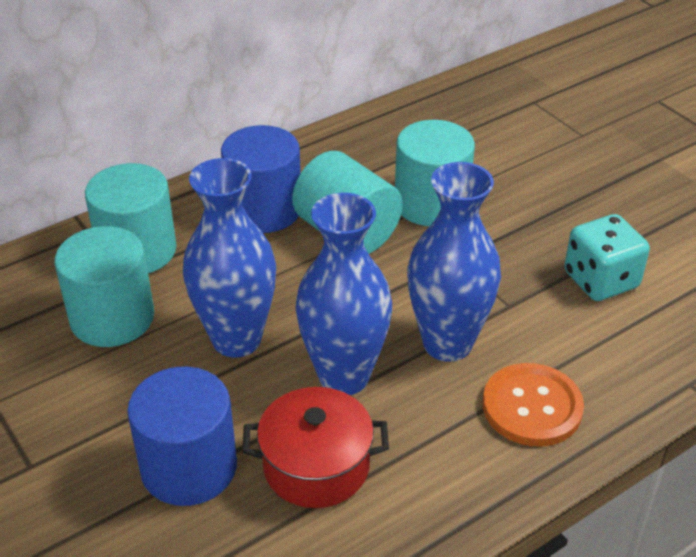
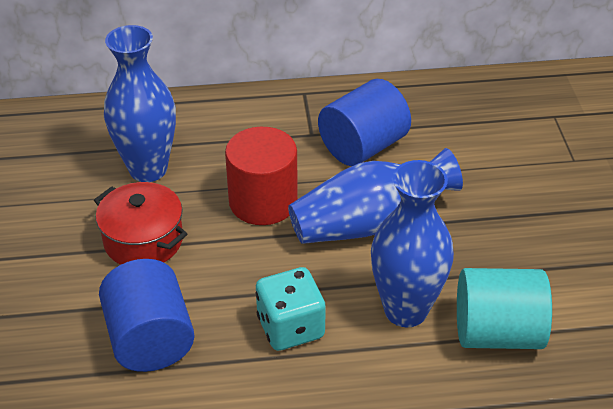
orange button: [482,363,584,447] = 1 -> none = 0
red cylinder: none = 0 -> [225,127,298,225] = 1
turquoise cylinder: [55,226,154,347] [85,163,176,273] [292,151,403,254] [395,120,475,226] = 4 -> [457,268,552,349] = 1

